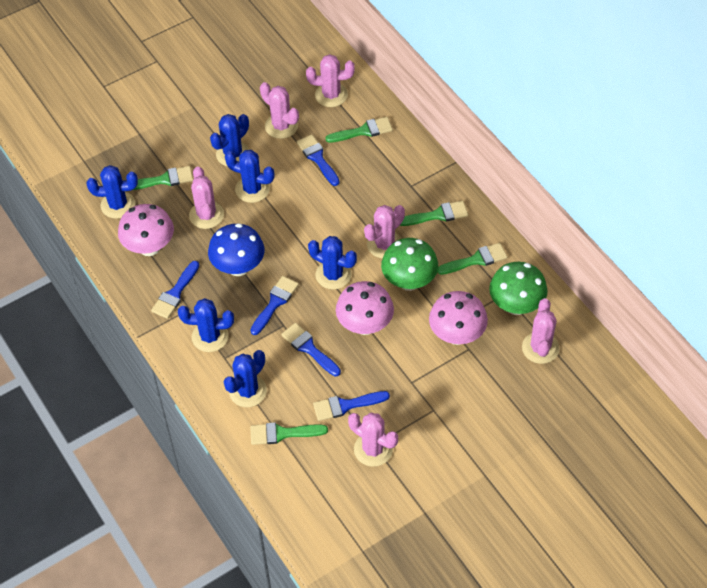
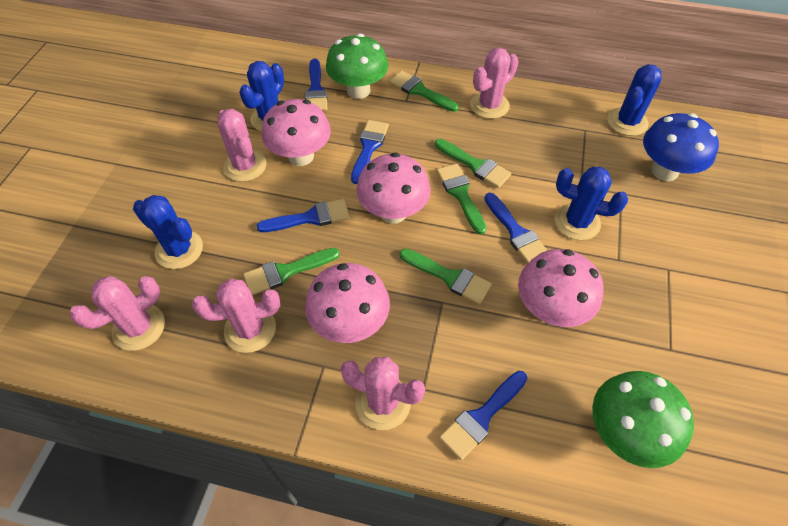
blue cactus: [86,165,138,219] [178,298,234,352] [210,114,249,167] [224,350,267,407] [225,150,275,203] [308,236,357,290] = 6 -> [133,195,203,269] [239,61,284,131] [555,167,628,240] [607,64,661,136] = 4
pink cactus: [189,167,224,229] [260,82,299,139] [306,54,355,107] [348,413,398,467] [364,205,405,258] [522,298,560,364] = 6 -> [69,276,165,351] [192,279,280,353] [217,109,266,182] [341,357,425,430] [470,48,519,119] = 5
pink mushroom: [118,204,174,256] [336,281,394,335] [429,291,488,345] = 3 -> [262,99,331,166] [305,263,390,343] [356,152,431,224] [518,249,604,327] = 4

